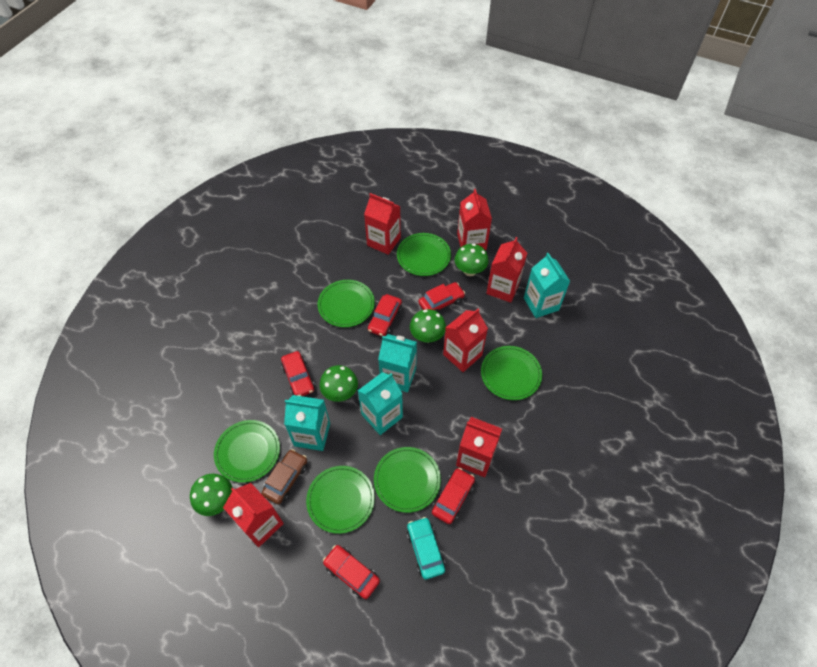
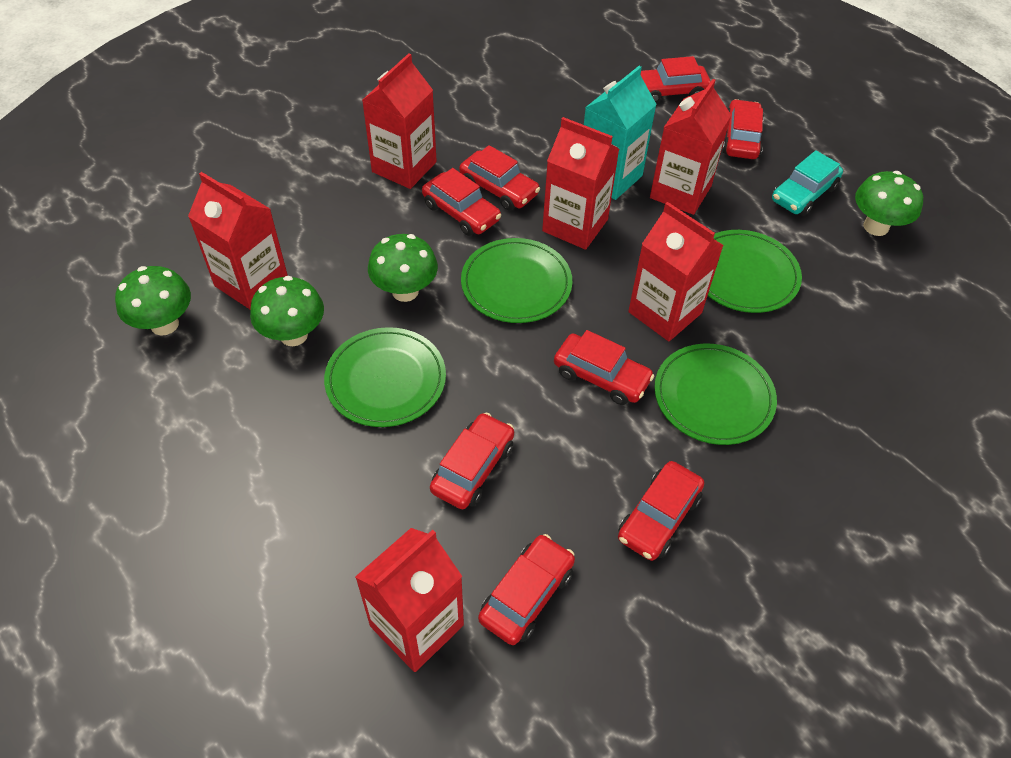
brown car: [261,449,307,504] = 1 -> none = 0
green plate: [214,420,280,483] [306,466,375,534] [318,280,375,327] [374,447,441,513] [397,233,451,276] [481,346,542,400] = 6 -> [324,327,446,427] [461,238,572,323] [654,344,777,445] [708,230,802,313] = 4
red car: [281,351,315,396] [323,545,380,599] [368,294,402,336] [418,282,465,312] [432,468,475,524] = 5 -> [422,168,501,236] [430,412,514,509] [459,145,540,210] [478,534,575,645] [554,330,654,405] [618,461,704,561] [640,56,711,103] [722,99,764,159] = 8
turquoise carton: [284,395,330,451] [358,372,403,435] [378,334,417,392] [524,253,570,318] = 4 -> [584,66,657,200] = 1

